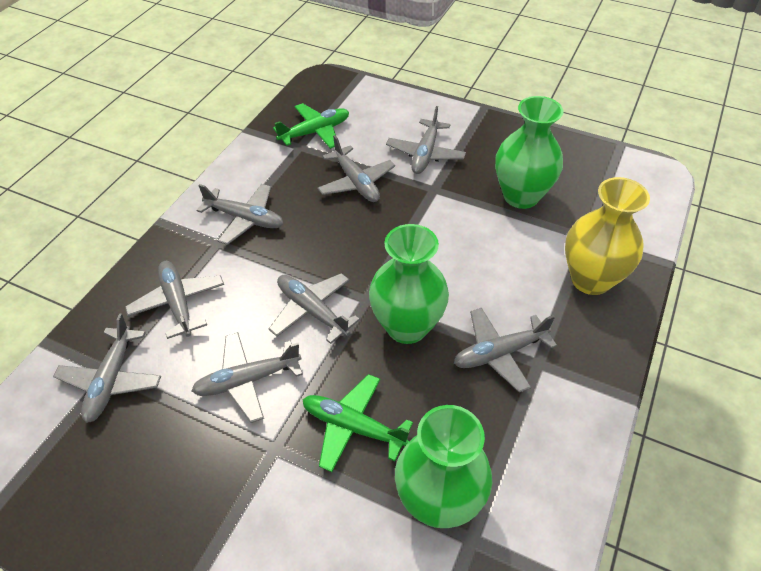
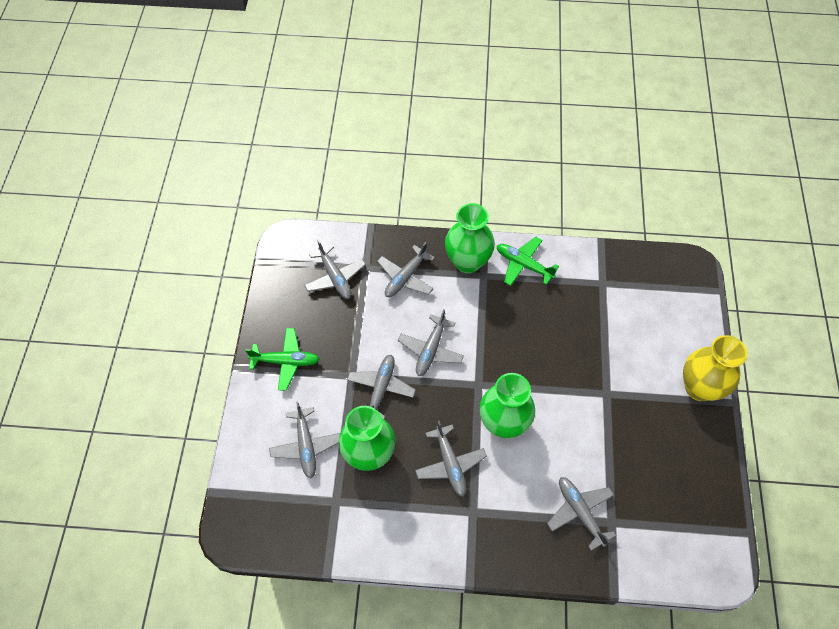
grey plane: [53,314,161,423] [125,261,224,339] [191,332,303,423] [197,184,283,245] [269,273,360,344] [317,135,395,202] [386,106,466,174] [454,308,557,393] = 8 -> [269,402,340,478] [304,240,366,299] [347,355,416,419] [377,242,435,297] [398,310,464,376] [415,421,487,497] [547,477,616,551] = 7

